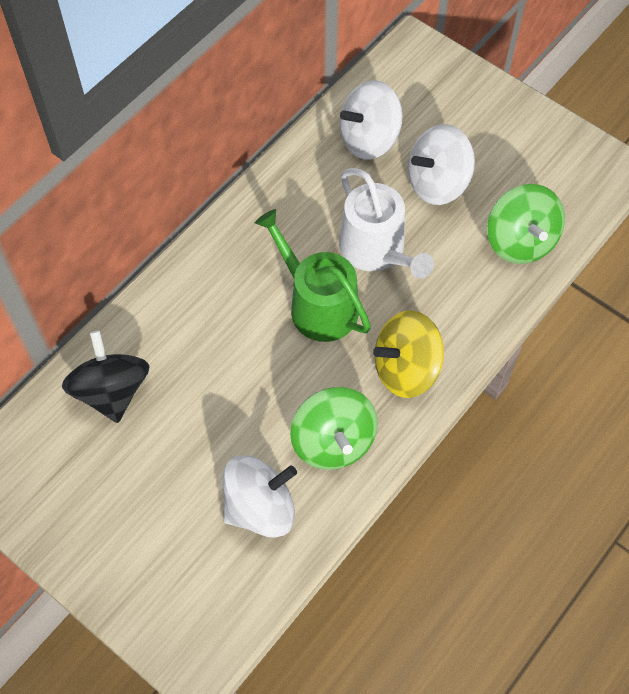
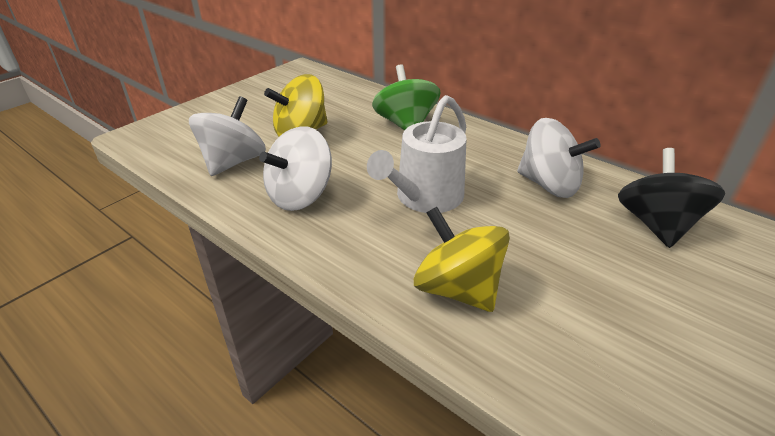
green spinning top: [290,387,378,470] [487,184,565,264] = 2 -> [372,64,441,130] = 1
green watering can: [255,209,371,342] = 1 -> none = 0
yellow spinning top: [373,310,444,398] = 1 -> [264,74,328,137] [414,207,510,312] = 2

